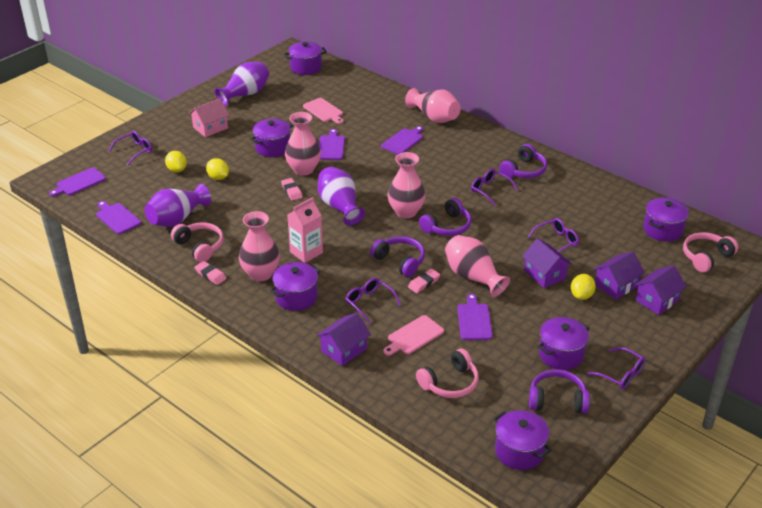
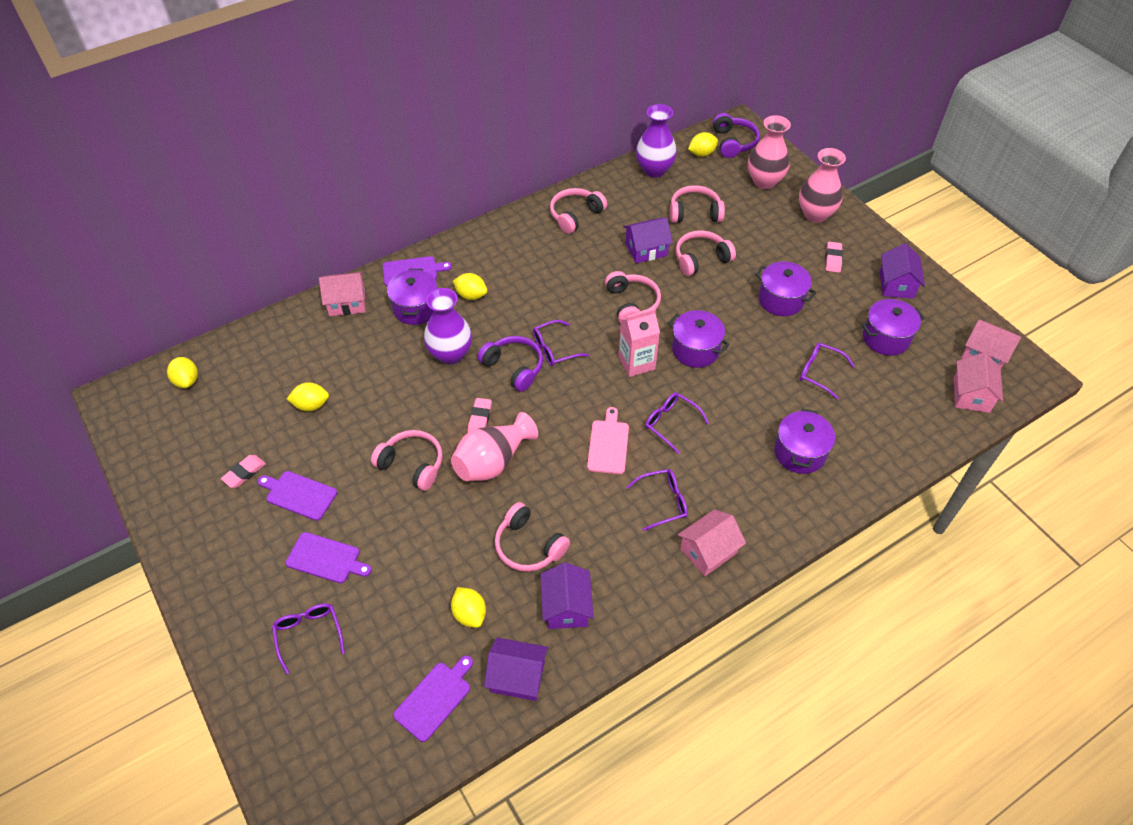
pink cutting board: [303,98,344,124] [383,315,444,355] = 2 -> [587,407,629,474] = 1
pink headphones: [171,222,224,262] [416,348,479,398] [683,232,739,272] = 3 -> [371,430,443,491] [495,502,570,572] [550,188,607,234] [605,271,661,323] [670,185,725,223] [676,230,736,276] = 6
pink house: [188,98,230,137] = 1 -> [319,272,366,316] [678,509,746,576] [954,352,1003,413] [961,319,1021,368] = 4
pink vase: [239,211,280,281] [285,112,321,176] [388,152,426,218] [405,88,461,123] [445,235,510,297] = 5 -> [451,412,538,481] [748,115,791,189] [799,148,846,222] = 3
purple cutting board: [49,167,106,197] [96,201,141,234] [319,129,345,160] [381,126,423,154] [457,294,493,340] = 5 -> [258,471,337,521] [286,532,372,583] [383,256,452,287] [393,656,473,742] = 4
purple headphones: [370,236,425,277] [419,198,471,236] [499,144,547,178] [529,369,590,414] = 4 -> [477,336,543,392] [713,113,760,158] = 2
purple pot: [250,119,293,157] [270,262,321,311] [284,41,327,75] [493,410,551,470] [538,317,590,370] [644,198,689,242] = 6 -> [387,269,437,325] [668,310,730,368] [755,261,817,316] [774,408,835,474] [861,299,925,356] = 5
purple vase: [145,184,211,227] [215,62,269,106] [318,167,365,226] = 3 -> [424,288,472,364] [636,104,677,177] = 2
yellow lemon: [165,151,187,173] [206,158,229,180] [571,274,596,300] = 3 -> [167,357,198,388] [287,382,329,411] [451,587,486,628] [453,273,487,300] [688,132,718,157] = 5

